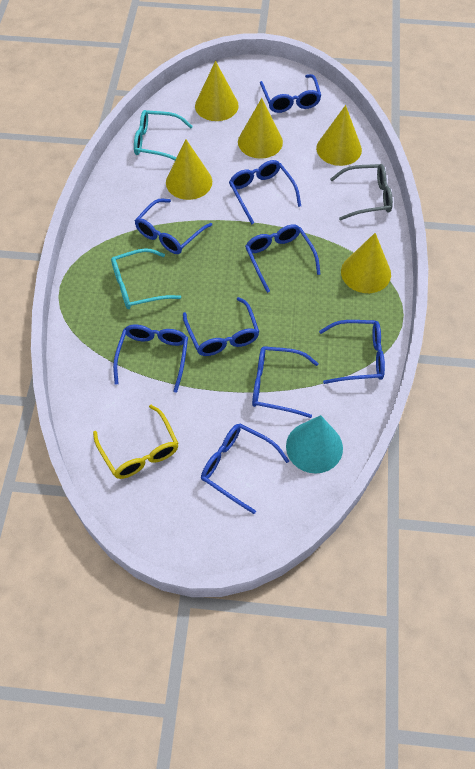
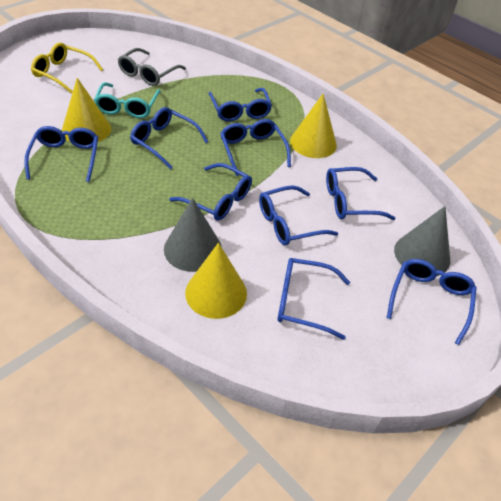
grey cone: none = 0 -> [164,198,222,272] [394,206,450,276] = 2
turquoise cone: [286,415,343,473] = 1 -> none = 0
turquoise glasses: [111,248,181,309] [134,110,193,160] = 2 -> [94,82,161,118] = 1
yellow cone: [166,139,212,200] [195,61,239,121] [238,98,283,159] [316,105,362,166] [341,233,391,293] = 5 -> [62,78,111,142] [185,243,247,319] [290,94,337,158] = 3

